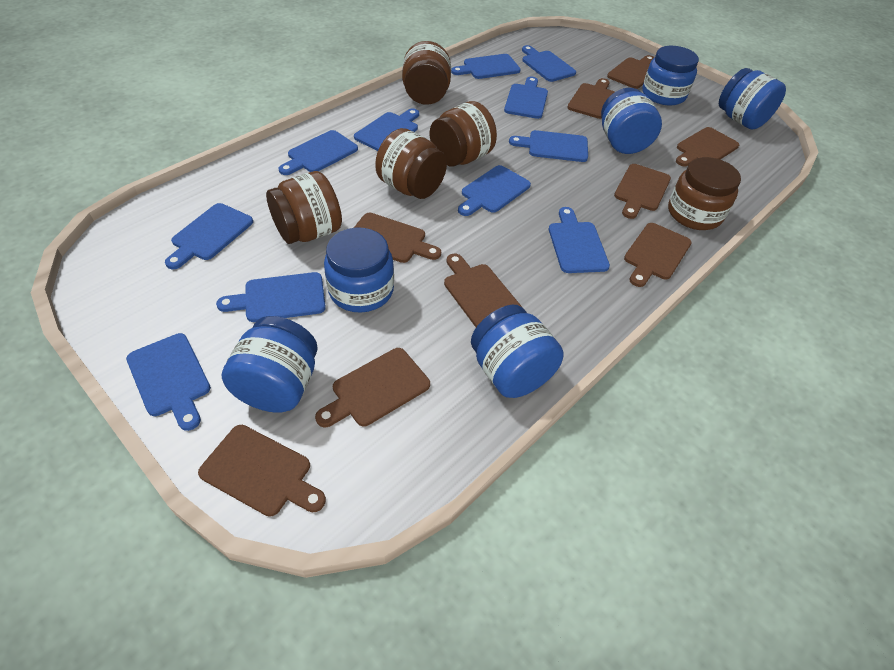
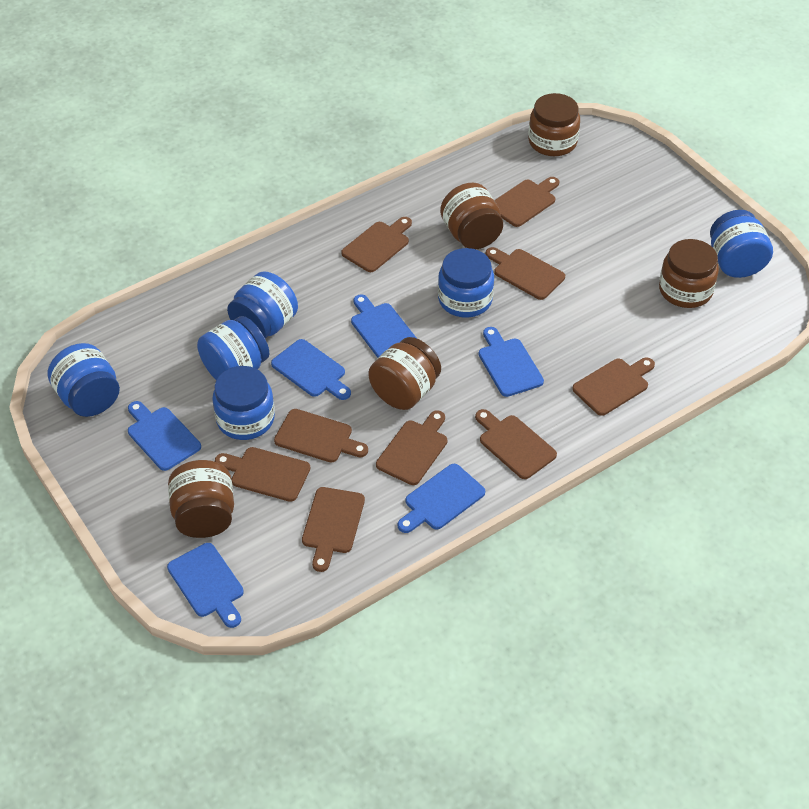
blue cutting board: [126,333,211,431] [165,203,253,269] [216,272,326,322] [279,130,358,175] [354,108,419,151] [451,54,521,79] [458,165,531,216] [504,77,548,119] [509,130,588,162] [522,45,576,82] [549,207,610,273] = 11 -> [128,401,201,471] [167,543,244,628] [271,339,351,400] [351,294,416,358] [398,464,485,533] [479,327,544,397] = 6

